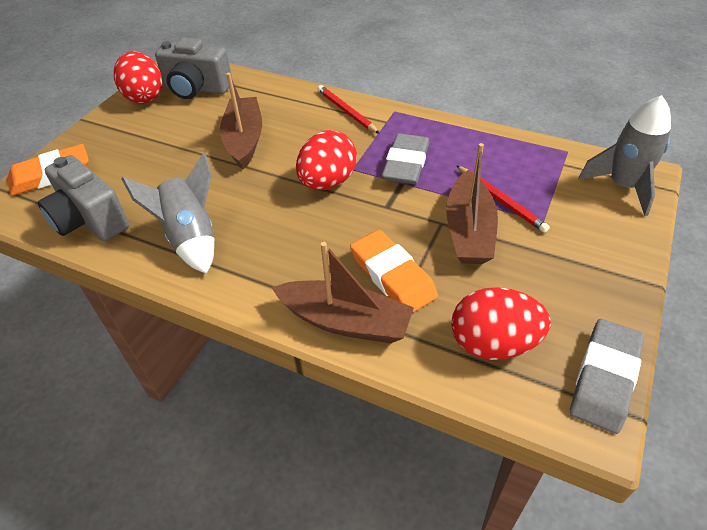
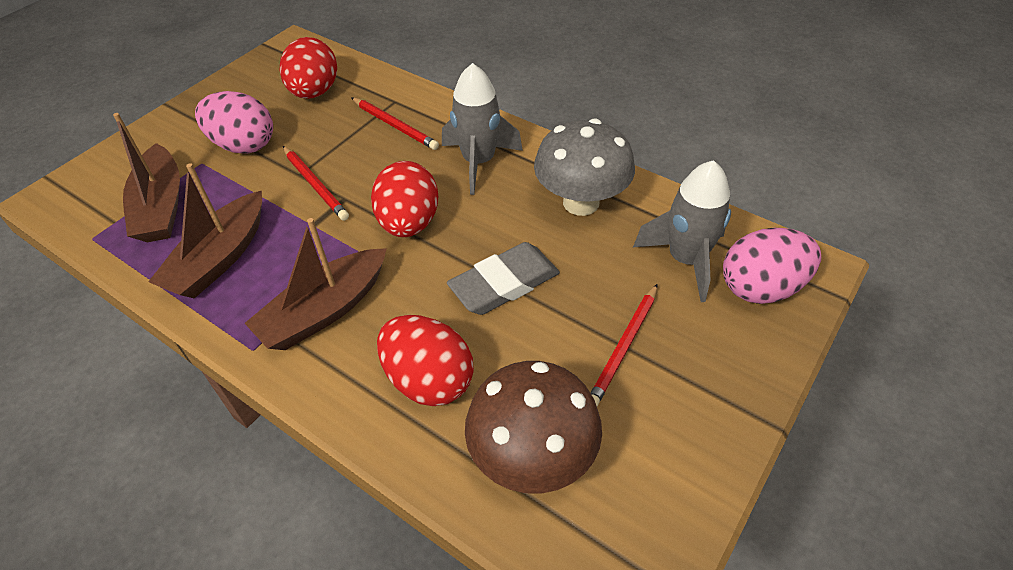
brown mushroom: none = 0 -> [465,361,602,493] = 1
grey camera: [37,155,129,241] [155,38,232,99] = 2 -> none = 0
grey eraser: [382,133,430,184] [570,319,644,434] = 2 -> [447,242,560,315] = 1
grey mushroom: none = 0 -> [534,119,635,216] = 1
orange eraser: [7,144,89,196] [350,230,438,313] = 2 -> none = 0
pink egg: none = 0 -> [195,91,273,154] [723,228,821,304] = 2
red pencil: [317,85,380,134] [456,165,550,233] = 2 -> [283,146,349,221] [351,97,439,150] [590,284,658,406] = 3

